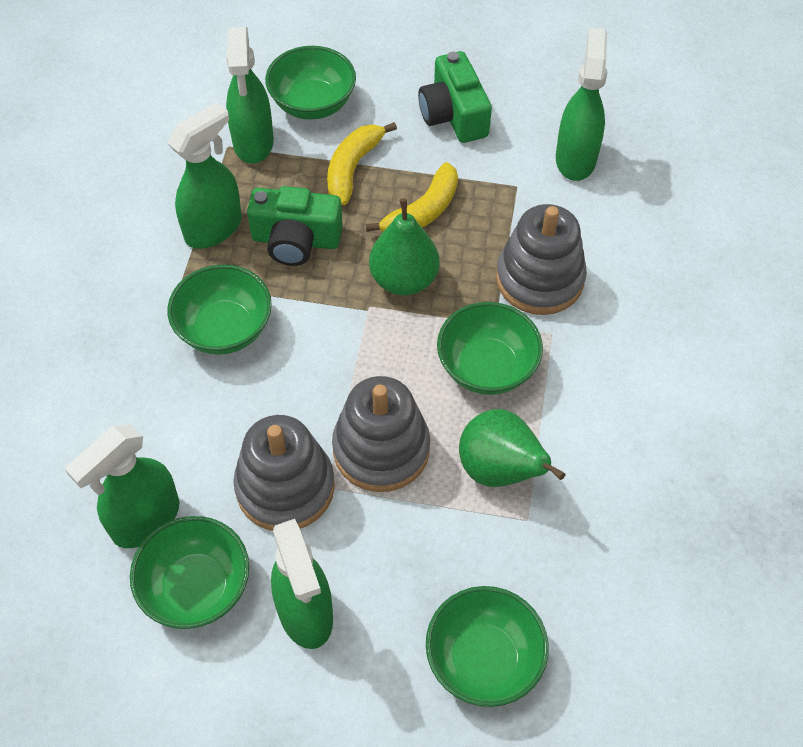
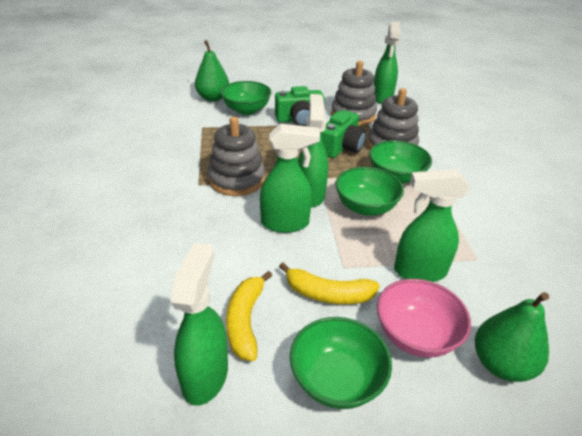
green bowl: [130,516,249,629] [167,264,272,355] [265,46,356,120] [426,586,549,707] [437,302,543,395] = 5 -> [220,81,272,115] [290,317,392,409] [335,167,404,216] [369,140,432,184] = 4
pink bowl: none = 0 -> [377,279,471,358] = 1

